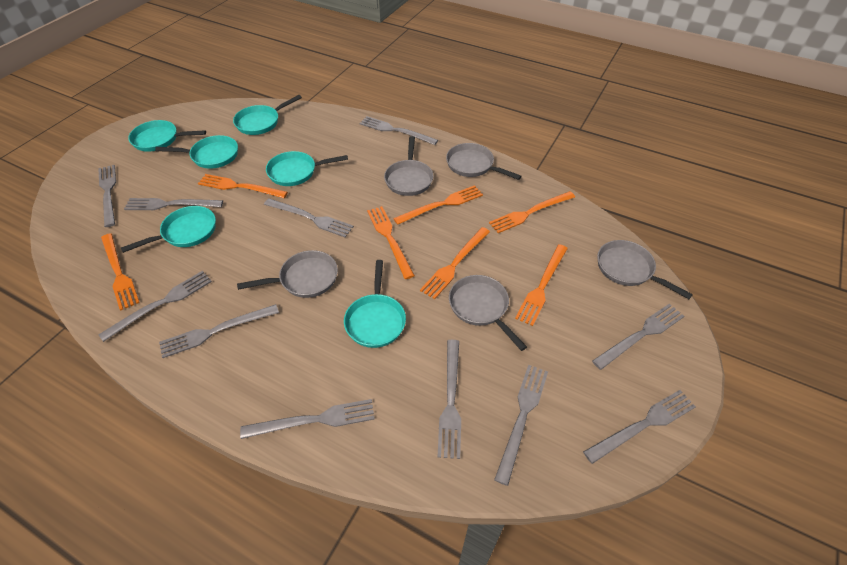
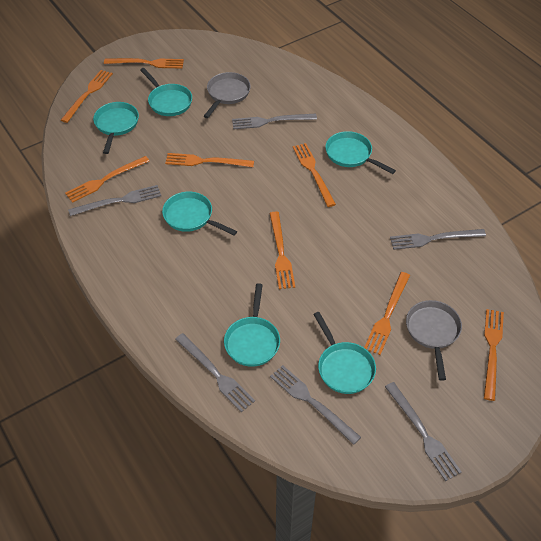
grey fork: [98,165,116,227] [98,271,212,342] [124,198,223,210] [159,304,279,358] [240,399,375,439] [264,198,354,237] [360,116,438,145] [438,340,461,459] [494,365,548,486] [583,390,696,464] [592,303,684,370] = 11 -> [68,185,161,216] [175,333,255,412] [232,114,317,130] [270,365,361,445] [385,382,462,481] [390,229,486,250] = 6
grey pan: [237,250,338,298] [384,136,434,196] [446,143,521,180] [449,275,527,351] [597,240,693,299] = 5 -> [204,72,251,118] [406,300,462,381] = 2
orange fork: [101,233,140,311] [198,174,288,198] [367,206,415,279] [393,185,483,225] [420,227,490,299] [489,191,575,233] [515,244,568,326] = 7 -> [61,70,113,123] [65,156,149,203] [104,58,184,69] [165,153,254,167] [269,211,295,289] [293,143,336,207] [364,272,410,355] [484,309,504,401] = 8

